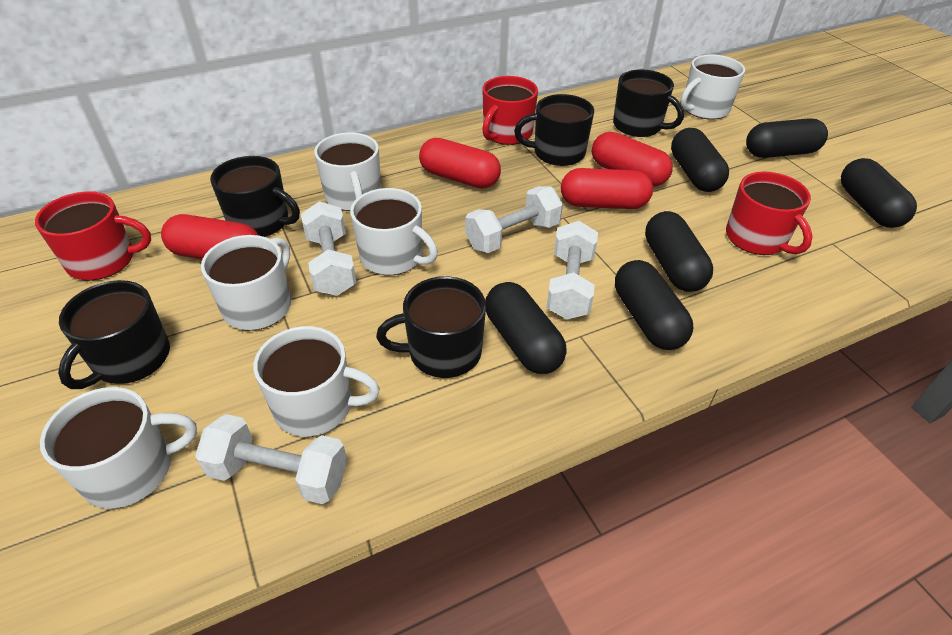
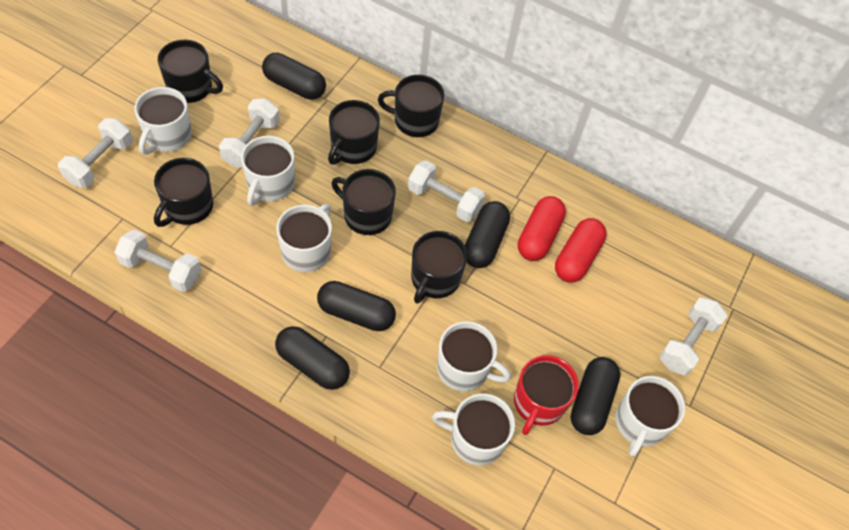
black capsule: [485,282,567,374] [615,260,693,350] [645,211,713,292] [671,128,729,192] [746,118,828,158] [841,158,917,228] = 6 -> [262,53,326,100] [275,326,350,390] [317,281,396,331] [465,201,510,268] [570,357,620,435] = 5
black mug: [58,280,170,389] [210,156,300,237] [376,276,486,378] [514,94,594,166] [613,69,684,137] = 5 -> [154,158,213,227] [158,40,223,103] [328,100,380,165] [331,169,396,235] [378,75,444,137] [411,231,467,304] = 6
red capsule: [161,214,258,259] [419,138,501,189] [561,168,653,209] [592,132,673,186] = 4 -> [518,196,566,261] [555,218,607,283] = 2
red mug: [35,191,151,281] [482,76,538,145] [726,172,813,255] = 3 -> [514,355,579,435] = 1
white dumbbell: [195,414,347,504] [301,201,356,296] [465,186,563,253] [546,221,598,319] = 4 -> [58,118,133,188] [115,230,202,292] [219,98,280,168] [408,160,485,222] [659,297,728,375] = 5

